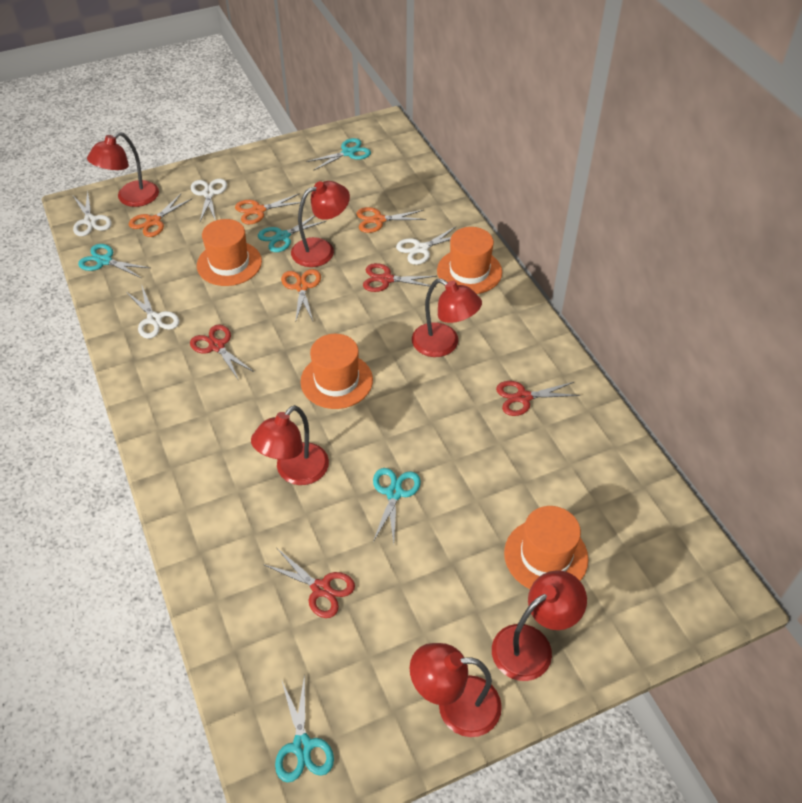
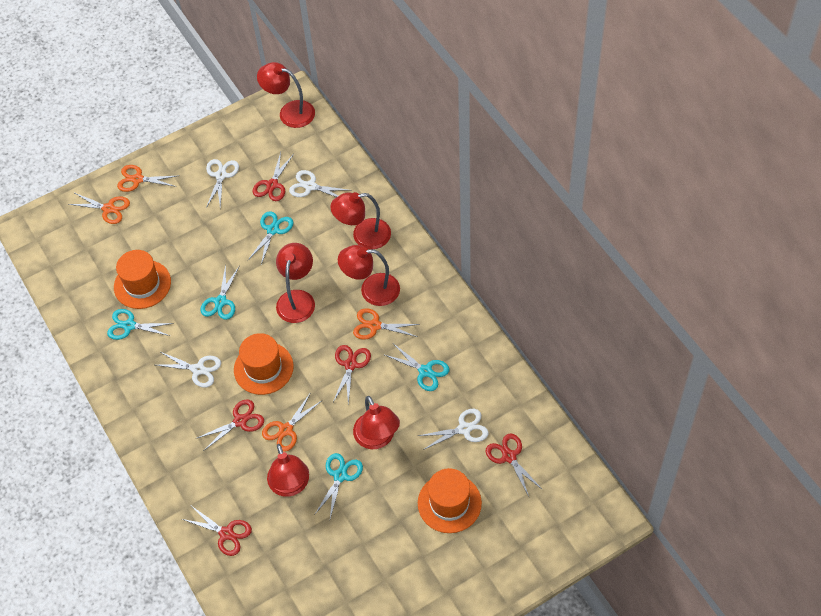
orange hat: [197,219,262,286] [301,334,373,409] [437,227,502,294] [504,506,588,589] = 4 -> [114,250,171,309] [234,333,294,395] [418,468,482,533] = 3
red scissors: [190,325,254,379] [263,549,355,618] [363,263,436,292] [496,381,580,416] = 4 -> [182,506,252,556] [197,400,264,450] [253,152,294,201] [333,345,371,404] [486,434,543,497] = 5

